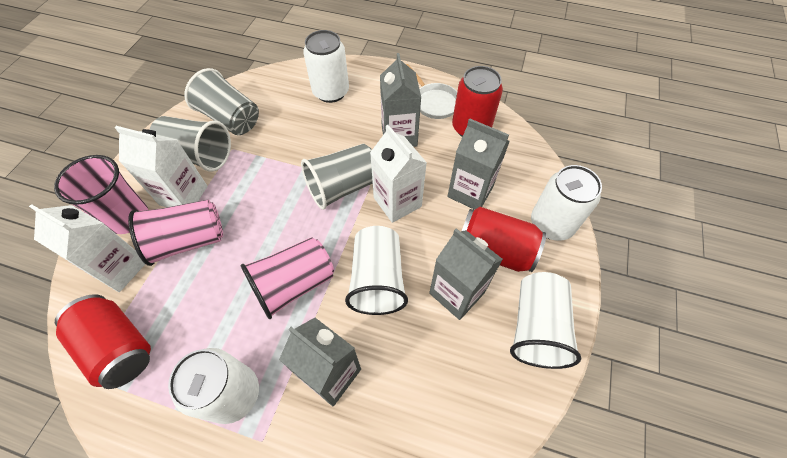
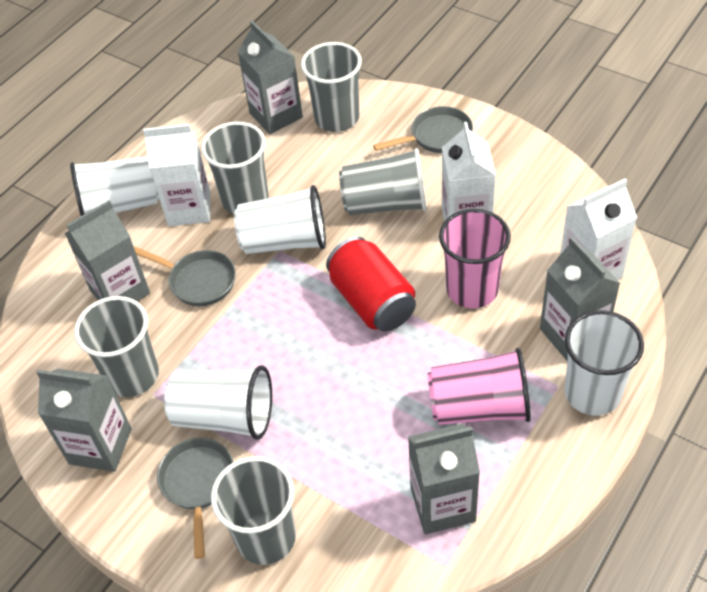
grey carton: [279,318,361,406] [380,53,421,147] [429,228,503,320] [447,118,510,210] = 4 -> [36,369,132,472] [65,200,150,301] [238,20,303,134] [408,423,480,534] [540,237,620,361] = 5
grey cup: [150,116,231,172] [184,68,259,135] [301,144,373,210] = 3 -> [74,296,159,397] [201,122,269,214] [211,456,296,565] [301,42,362,132] [339,148,427,215] = 5
grey pan: none = 0 -> [134,247,236,306] [157,438,233,559] [373,106,473,153] = 3
pink cup: [54,155,148,234] [128,199,223,266] [241,237,334,319] = 3 -> [427,348,531,425] [439,209,511,308] = 2
red can: [55,294,151,389] [452,66,503,137] [462,207,547,272] = 3 -> [326,236,416,332] = 1
white can: [168,348,259,424] [303,30,349,103] [531,165,602,241] = 3 -> none = 0
white cup: [345,226,408,315] [510,272,582,369] = 2 -> [70,156,159,216] [164,365,272,440] [234,185,326,254] [564,310,644,416] = 4
white pan: [406,64,457,119] = 1 -> none = 0

